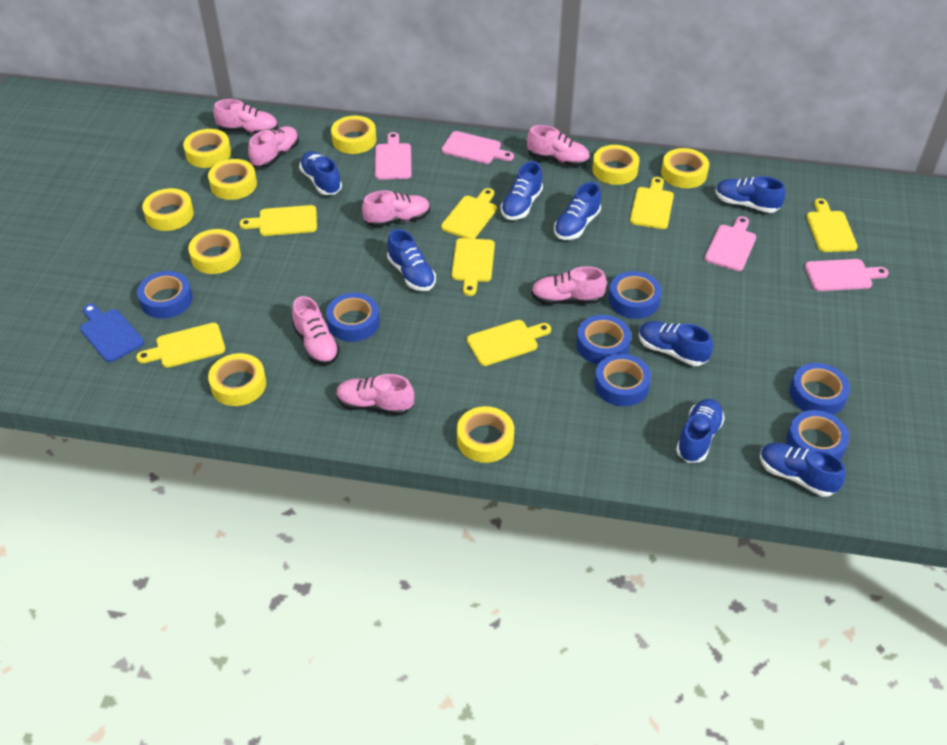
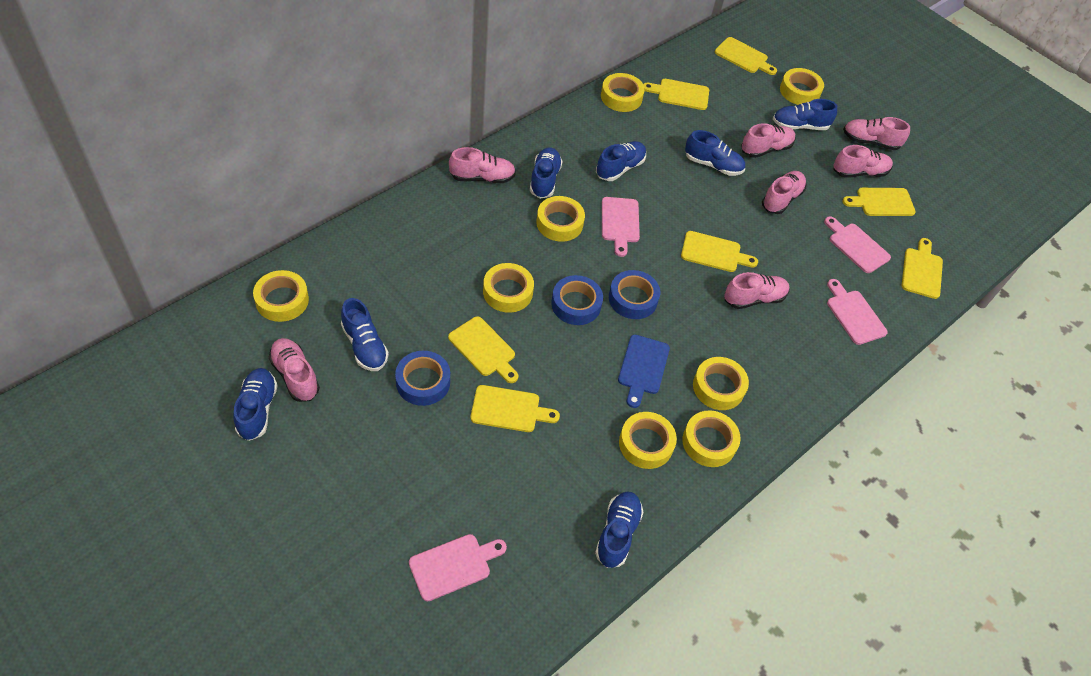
blue shoe: [299,151,342,195] [387,229,436,291] [501,161,543,220] [554,182,601,240] [639,321,713,366] [676,399,725,462] [716,176,785,213] [760,443,846,497] = 8 -> [233,368,278,441] [341,298,389,371] [530,147,563,199] [595,491,644,568] [596,141,646,181] [685,130,745,176] [773,99,837,130] = 7
blue tape: [137,271,193,319] [326,293,380,342] [576,315,631,364] [594,354,651,406] [609,271,662,319] [786,410,849,459] [790,363,850,415] = 7 -> [395,351,450,406] [551,275,603,325] [609,270,660,319] = 3
yellow tape: [142,188,194,231] [183,129,231,168] [188,229,241,274] [208,159,257,200] [208,353,266,406] [331,116,377,154] [457,406,514,463] [592,145,640,185] [661,148,709,188] = 9 -> [253,270,309,322] [483,263,534,313] [536,196,585,242] [601,73,645,112] [619,412,677,469] [682,410,741,467] [693,357,749,410] [780,68,824,105] = 8

